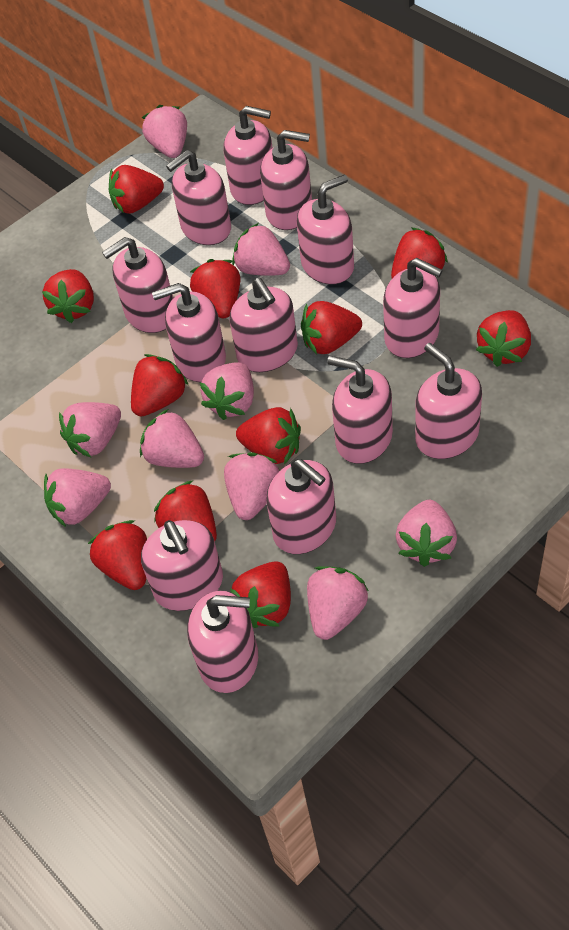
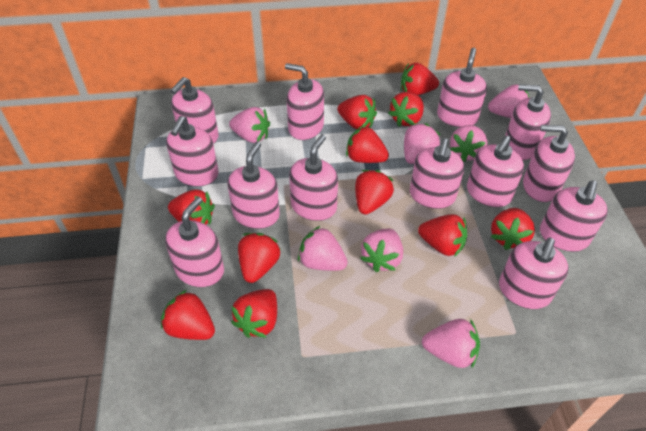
pink strawberry: [44,468,111,527] [59,402,121,457] [140,409,204,468] [142,105,187,158] [200,362,254,420] [224,453,280,520] [232,223,290,276] [307,566,369,640] [396,500,457,567] = 9 -> [229,107,270,143] [298,226,348,271] [360,229,403,272] [404,123,441,164] [422,319,480,368] [450,125,488,162] [488,84,530,118] = 7

